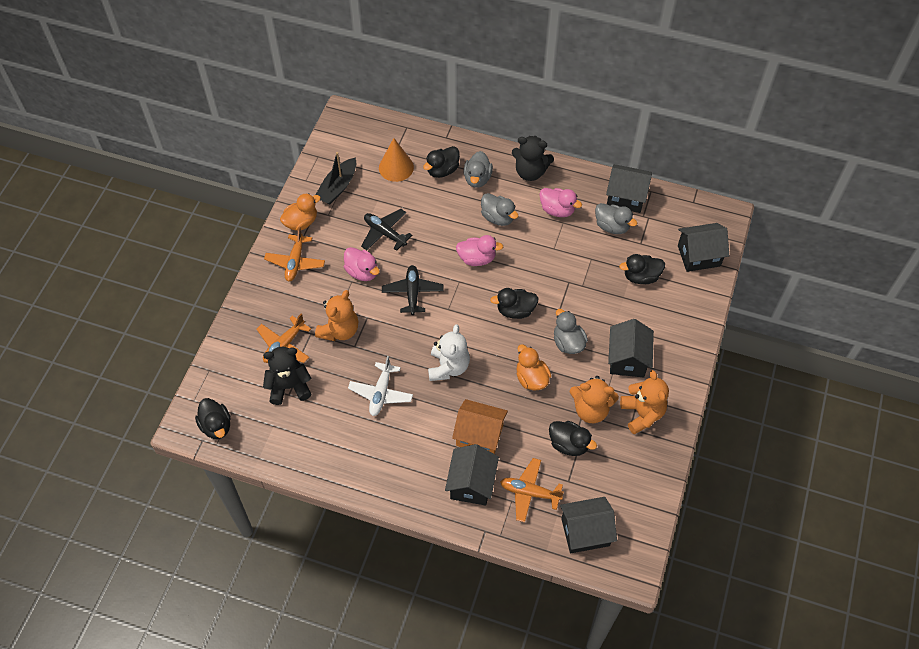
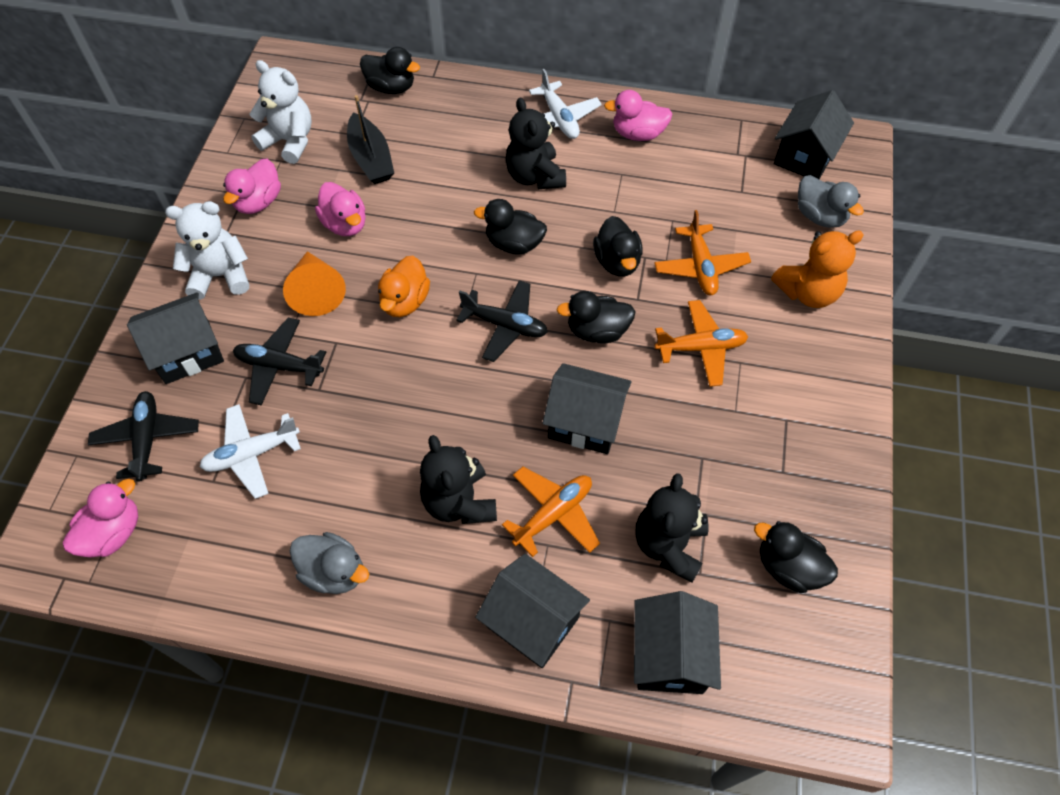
black plane: [361,209,413,251] [382,265,444,315] = 2 -> [88,391,199,482] [233,318,326,406] [456,280,548,362] = 3
black teddy bear: [263,347,311,405] [512,136,554,181] = 2 -> [420,435,497,524] [505,97,566,189] [635,473,708,583] = 3
grey duck: [463,151,493,188] [481,193,518,226] [554,309,588,354] [595,203,637,234] = 4 -> [290,532,369,594] [798,175,864,228] = 2
orange duck: [280,193,321,231] [516,344,551,390] = 2 -> [378,256,430,317] = 1
orange house: [452,399,508,454] = 1 -> none = 0
orange teddy bear: [315,290,359,341] [570,376,619,423] [620,370,669,434] = 3 -> [771,230,864,308] = 1
pink duck: [344,247,380,281] [456,235,503,266] [539,188,582,217] = 3 -> [63,479,138,558] [223,159,281,214] [315,182,366,236] [604,90,672,141] = 4
white plane: [348,356,413,416] = 1 -> [200,404,301,499] [529,69,602,139] = 2
white teddy bear: [428,324,470,381] = 1 -> [165,201,249,300] [249,60,312,164] = 2

